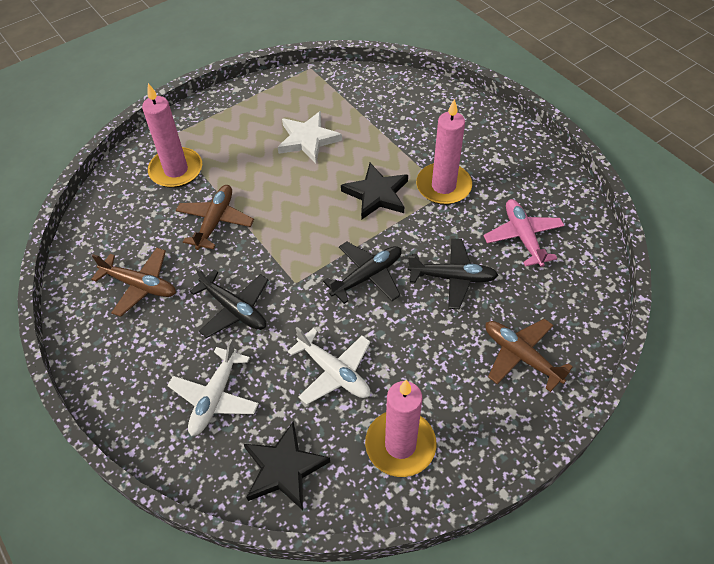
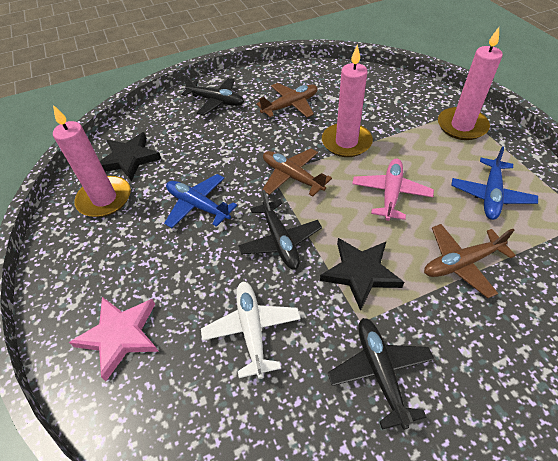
blue plane: none = 0 -> [164,174,237,228] [451,146,538,220] = 2
pink star: none = 0 -> [69,297,159,381] = 1
white plane: [167,339,259,436] [288,327,370,405] = 2 -> [201,282,301,379] = 1
white star: [278,111,342,163] = 1 -> none = 0

